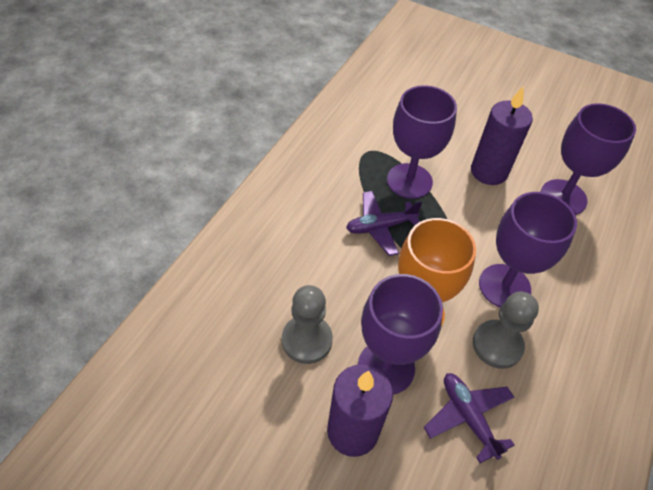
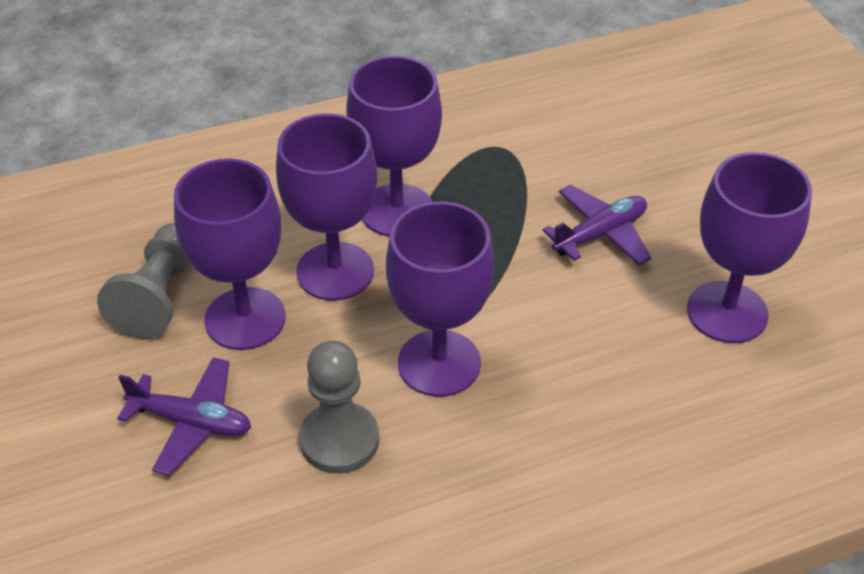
orange goblet: [398,218,476,327] = 1 -> none = 0
purple candle: [327,364,393,457] [471,86,533,185] = 2 -> none = 0
purple goblet: [358,274,443,395] [387,85,457,199] [479,192,577,308] [541,103,636,215] = 4 -> [174,159,286,350] [276,113,377,301] [346,56,442,237] [386,201,494,397] [687,152,812,343] = 5

